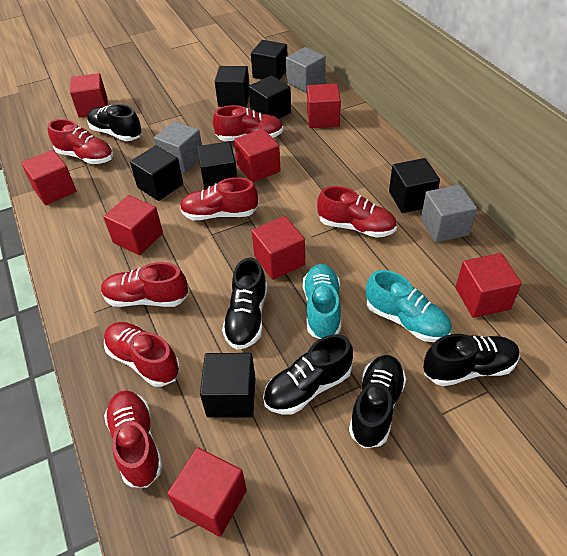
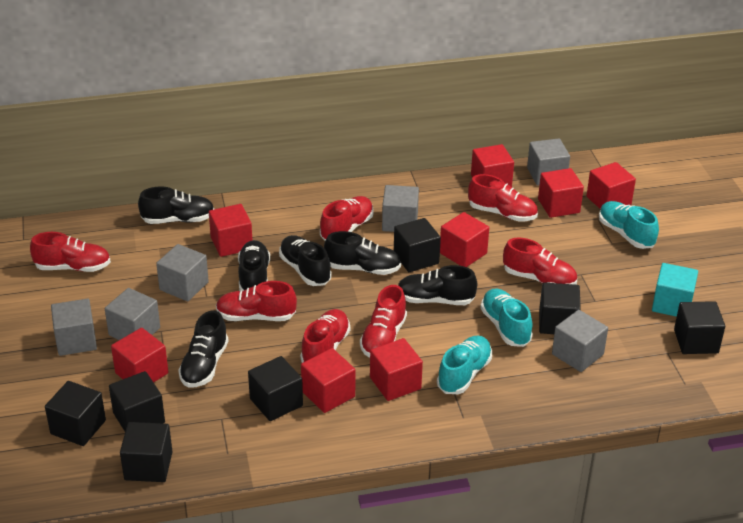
black shoe: [87,104,142,141] [222,257,267,350] [263,334,353,415] [349,355,406,448] [423,334,520,386] = 5 -> [138,186,215,224] [178,311,228,388] [238,240,270,291] [279,235,332,286] [324,231,401,275] [398,265,477,305] = 6
grey cube: [154,121,202,173] [286,47,326,93] [421,184,477,243] = 3 -> [51,299,97,356] [105,288,160,340] [156,244,209,301] [382,185,419,232] [527,138,570,186] [552,310,608,372] = 6
turquoise cube: none = 0 -> [652,263,698,317] = 1
turquoise shoe: [303,264,341,339] [366,270,452,342] = 2 -> [437,335,492,394] [481,288,533,347] [599,201,659,249] = 3

